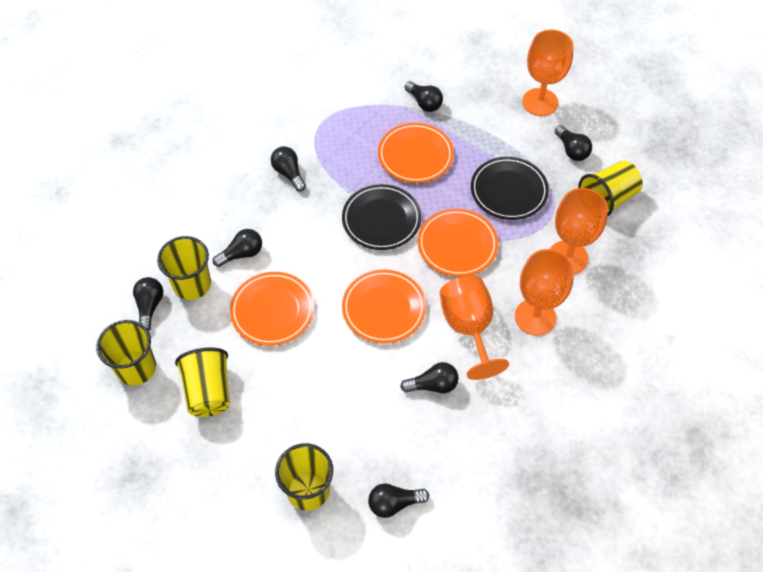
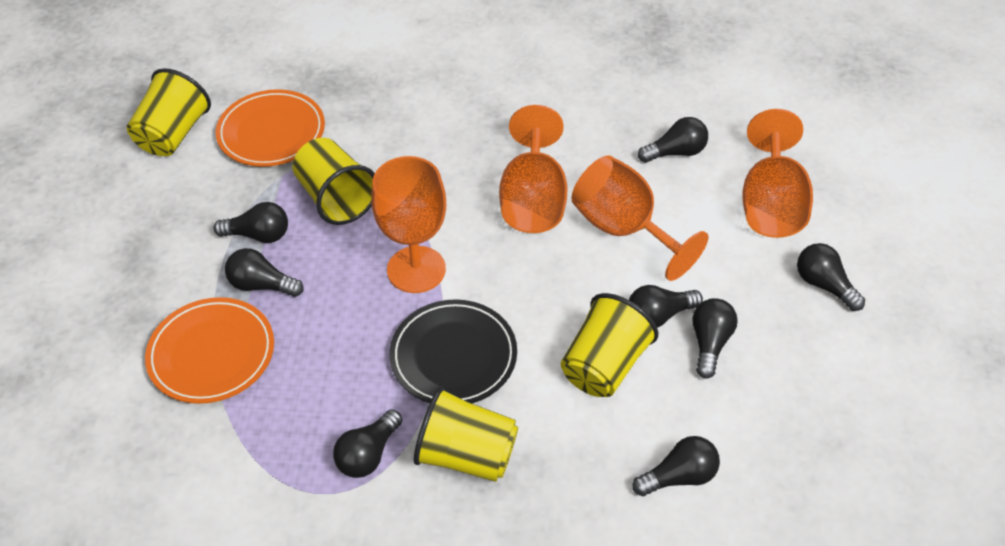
black light bulb: [133,277,163,331] [213,229,262,267] [271,146,306,191] [368,484,429,518] [400,362,459,393] [405,81,443,112] [555,125,592,161] = 7 -> [213,202,288,243] [225,248,303,297] [333,409,402,478] [629,285,703,328] [633,436,720,496] [638,117,708,163] [692,298,738,379] [797,243,865,311] = 8
black plate: [342,184,421,250] [471,157,549,220] = 2 -> [389,299,517,403] = 1
orange plate: [230,272,314,346] [342,269,426,344] [378,123,454,183] [418,209,499,277] = 4 -> [145,297,274,404] [216,89,325,167] = 2
yellow cup: [96,320,156,385] [157,236,211,300] [175,348,230,417] [275,443,333,511] [578,161,643,216] = 5 -> [127,68,211,156] [293,138,375,225] [414,386,518,482] [561,293,658,397] = 4

